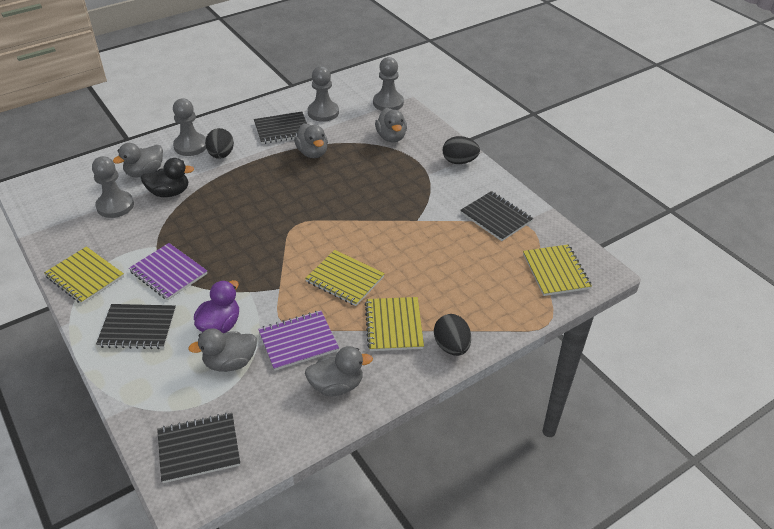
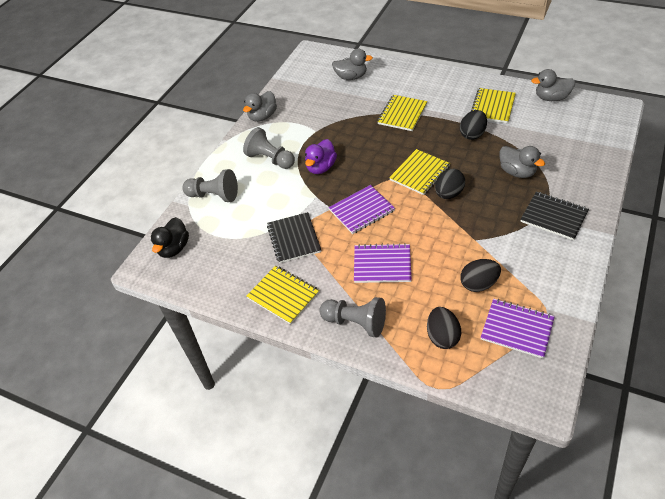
black egg: [205,128,234,159] [434,314,471,356] [443,136,480,164] = 3 -> [427,307,461,349] [435,169,465,199] [460,110,487,140] [460,259,501,292] = 4
black notebook: [96,304,176,349] [157,413,240,483] [254,112,307,144] [460,191,533,241] = 4 -> [267,212,321,263] [520,192,589,240] = 2
grey duck: [113,143,163,178] [188,328,257,372] [294,123,328,158] [305,346,373,396] [375,108,407,142] = 5 -> [243,91,277,122] [332,49,373,80] [500,146,545,178] [531,69,575,101] = 4
grey pawn: [92,156,134,218] [173,99,206,156] [308,66,339,122] [373,57,404,111] = 4 -> [182,169,238,202] [243,127,295,169] [319,297,386,338] = 3
purple notebook: [129,243,207,300] [258,310,339,371] = 2 -> [329,185,395,234] [354,243,412,283] [481,299,555,358] = 3

